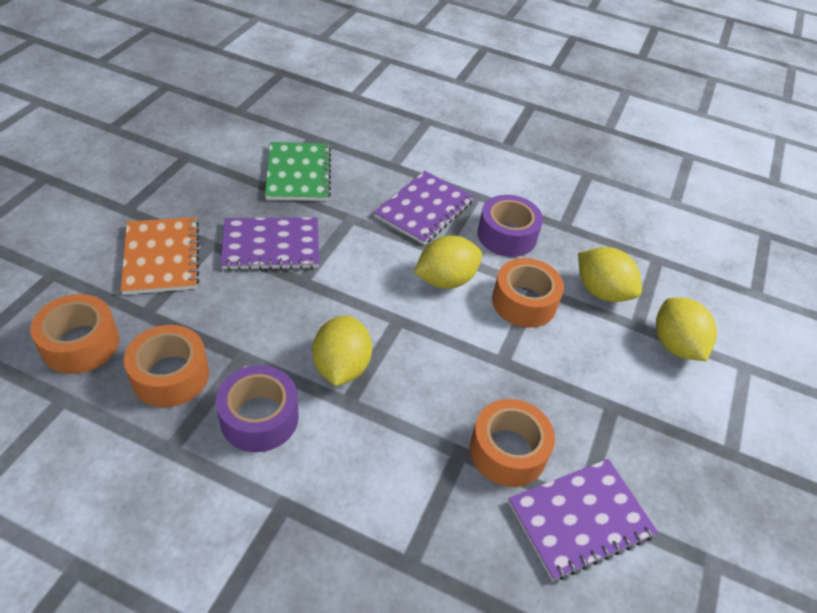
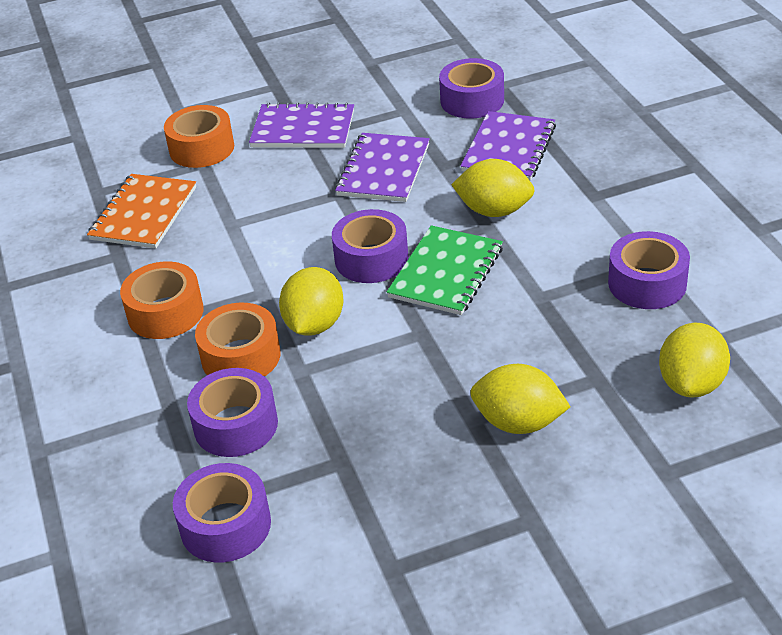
orange tape: [30,294,119,374] [124,325,209,407] [470,399,555,487] [492,258,564,328] = 4 -> [120,261,204,339] [164,105,234,168] [195,303,280,377] = 3
purple tape: [216,365,299,452] [478,195,543,257] = 2 -> [173,463,271,563] [187,368,278,457] [332,209,409,283] [439,58,504,118] [608,231,690,309] = 5

